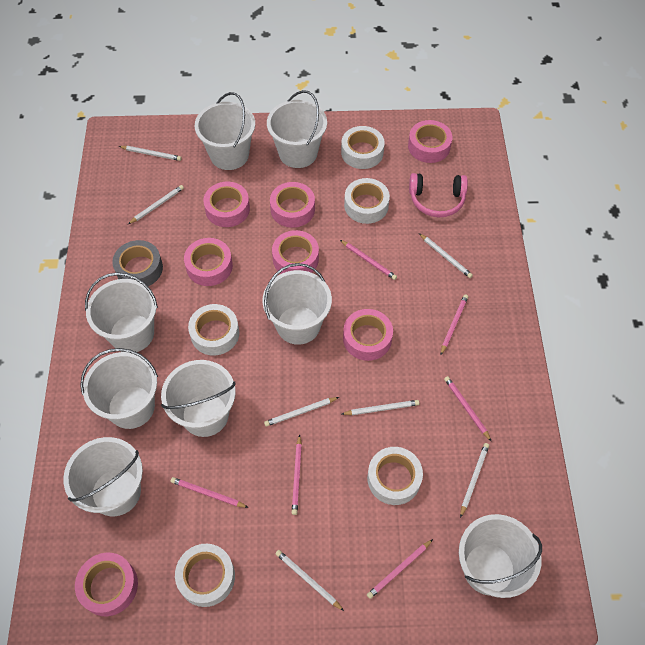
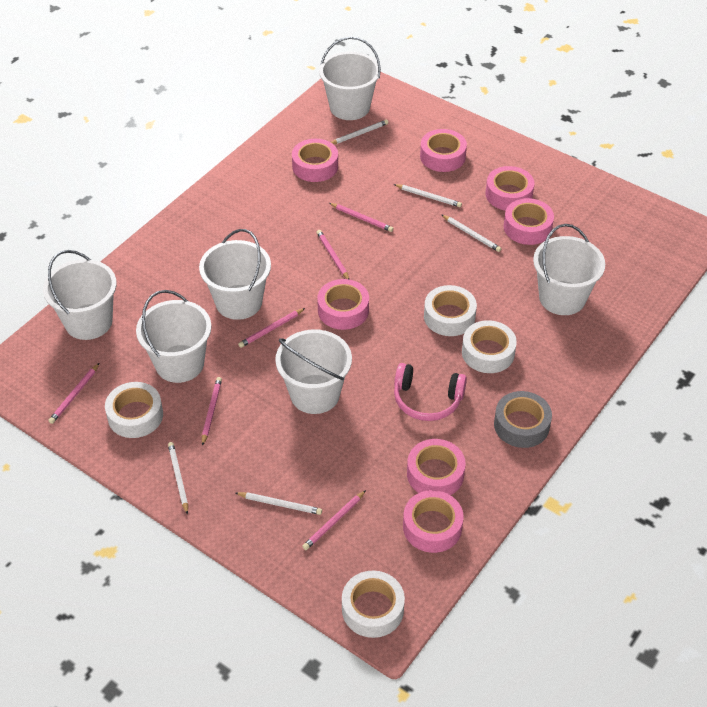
white bucket: [63,437,143,516] [80,348,158,429] [85,272,158,352] [161,360,236,437] [195,92,255,170] [262,263,332,345] [267,90,327,168] [459,514,542,598] = 8 -> [43,250,117,340] [136,290,211,383] [199,229,271,320] [275,329,352,414] [319,37,381,120] [533,224,605,315] = 6
white pencil: [119,146,182,161] [128,185,184,224] [264,397,339,427] [275,550,344,611] [342,400,419,415] [419,233,473,278] [460,443,489,518] = 7 -> [168,442,188,515] [235,492,322,515] [331,120,388,144] [394,184,462,207] [442,215,501,252] = 5
white tape: [175,544,235,607] [188,304,239,356] [341,126,385,169] [344,178,390,224] [367,447,423,505] = 5 -> [105,382,163,438] [342,570,405,638] [424,285,477,336] [462,320,517,373] = 4

